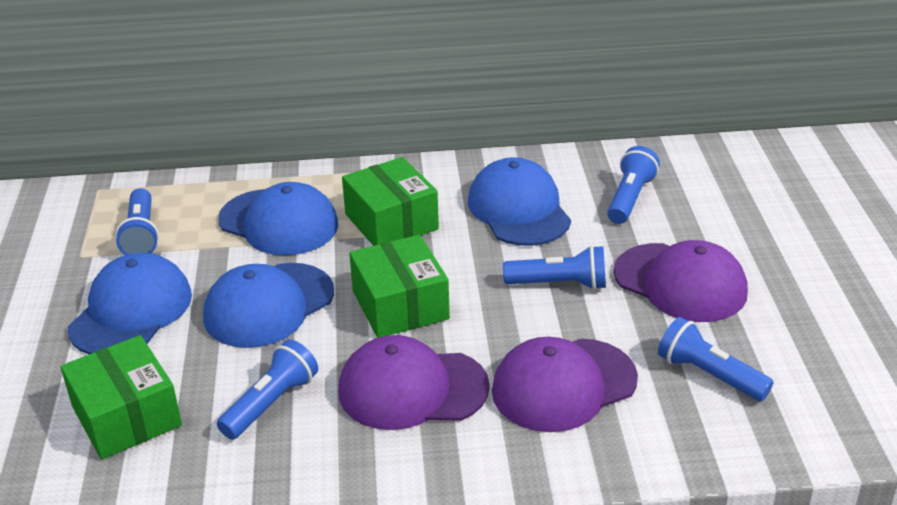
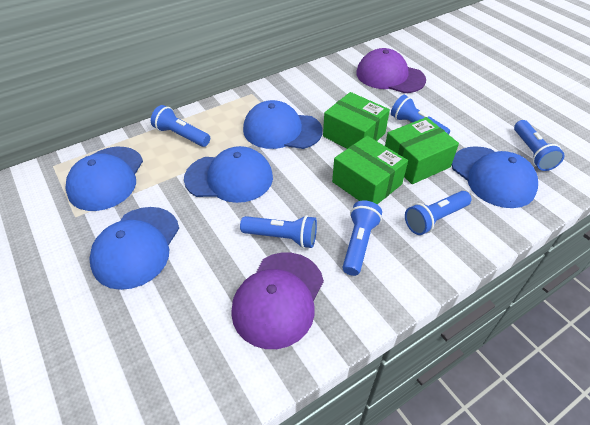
blue cap: [68,253,192,354] [203,263,334,348] [218,182,338,255] [468,157,571,246] = 4 -> [65,147,143,211] [89,207,179,290] [184,146,273,203] [243,100,323,149] [452,146,538,208] = 5
blue flashlight: [115,188,159,255] [217,340,318,439] [503,245,606,290] [607,146,660,224] [658,317,773,401] = 5 -> [151,105,210,147] [240,215,317,248] [342,201,382,276] [391,95,450,134] [405,191,472,235] [514,120,564,171] = 6
purple cap: [338,335,490,430] [492,337,638,432] [614,240,748,322] = 3 -> [231,253,324,349] [356,48,426,93] = 2

